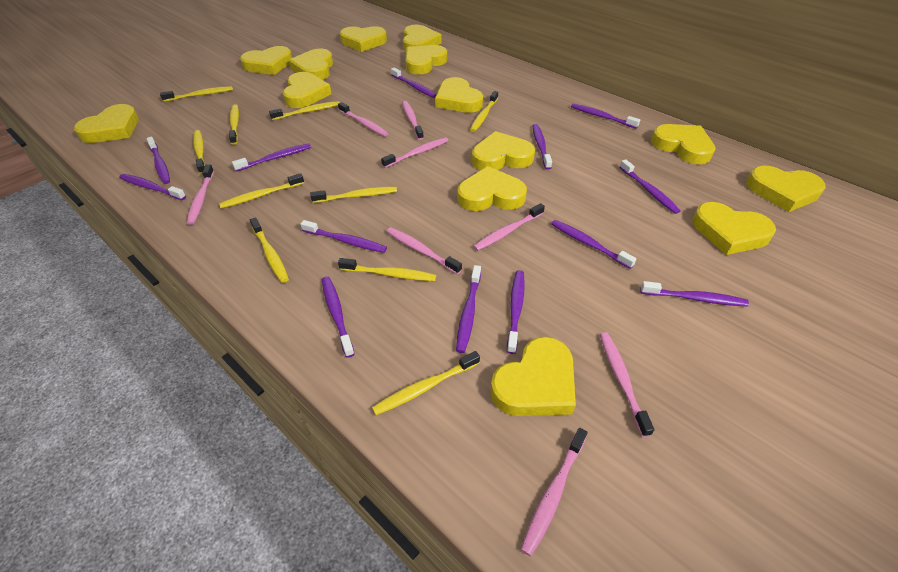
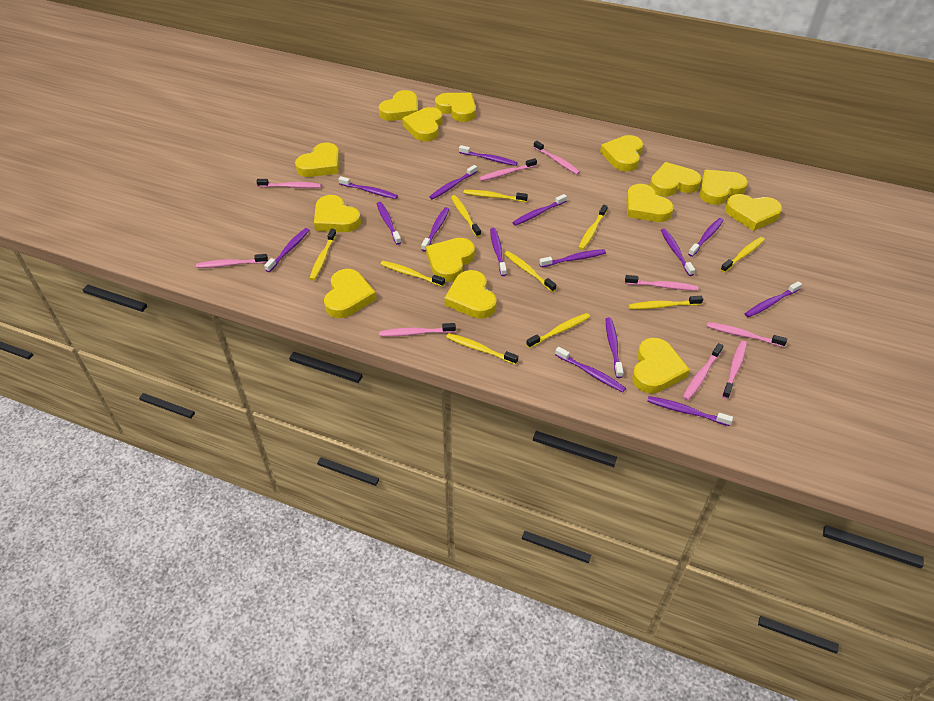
pink toothbrush: [187,164,214,225] [338,102,389,137] [381,137,448,168] [386,227,462,274] [402,101,424,140] [473,203,545,251] [521,428,588,556] [600,332,655,437] = 8 -> [196,254,268,268] [256,179,321,188] [379,323,456,337] [479,158,537,181] [534,141,580,175] [625,275,698,291] [683,343,723,400] [707,322,787,347] [722,341,747,399] = 9
purple toothbrush: [119,174,186,200] [146,137,170,184] [232,143,311,172] [301,220,387,253] [322,277,355,358] [391,68,436,98] [456,265,481,353] [507,270,525,354] [532,124,552,170] [551,220,637,269] [571,104,640,129] [620,159,681,214] [640,281,749,306] = 13 -> [264,228,309,272] [338,176,398,199] [377,202,401,245] [421,207,449,251] [429,165,477,200] [459,145,518,166] [490,228,507,276] [512,194,567,226] [539,249,606,267] [555,347,626,392] [606,318,623,378] [647,396,733,426] [661,229,695,276] [688,218,724,257] [745,281,802,317] = 15

